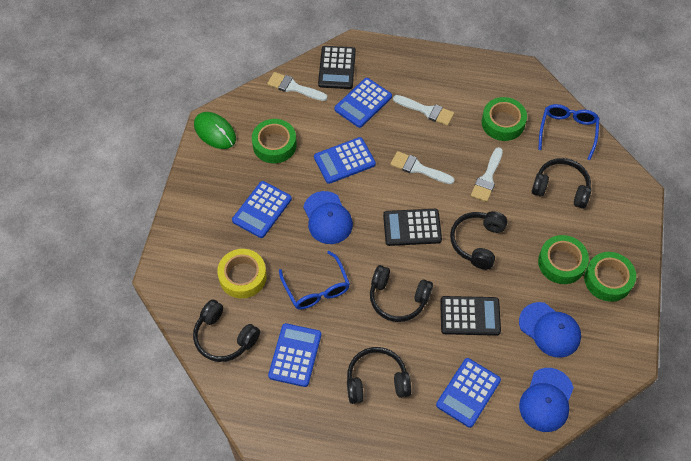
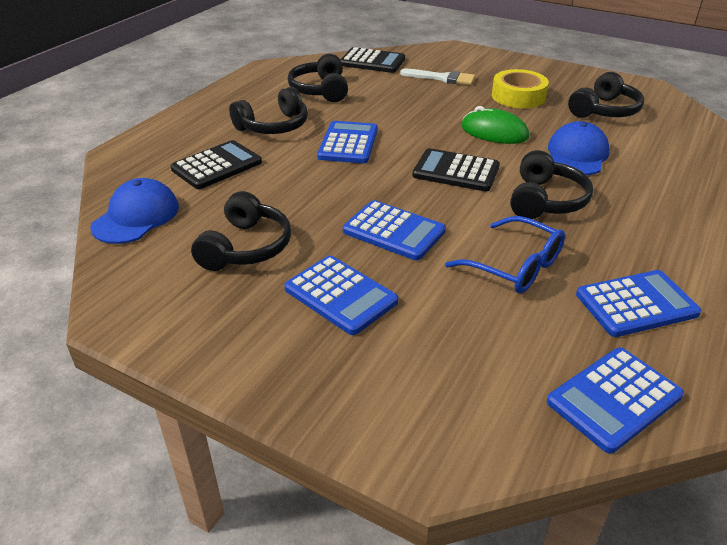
blue cap: [303,191,353,244] [519,302,581,358] [519,368,574,432] = 3 -> [90,178,179,244] [548,121,609,175] = 2
blue glasses: [279,251,350,309] [538,104,599,160] = 2 -> [445,216,565,294] = 1
green tape: [252,119,297,163] [482,97,527,141] [538,235,589,284] [584,252,636,302] = 4 -> none = 0
white brush: [267,72,328,101] [390,151,455,184] [393,95,454,126] [471,147,503,202] = 4 -> [400,69,475,85] = 1

